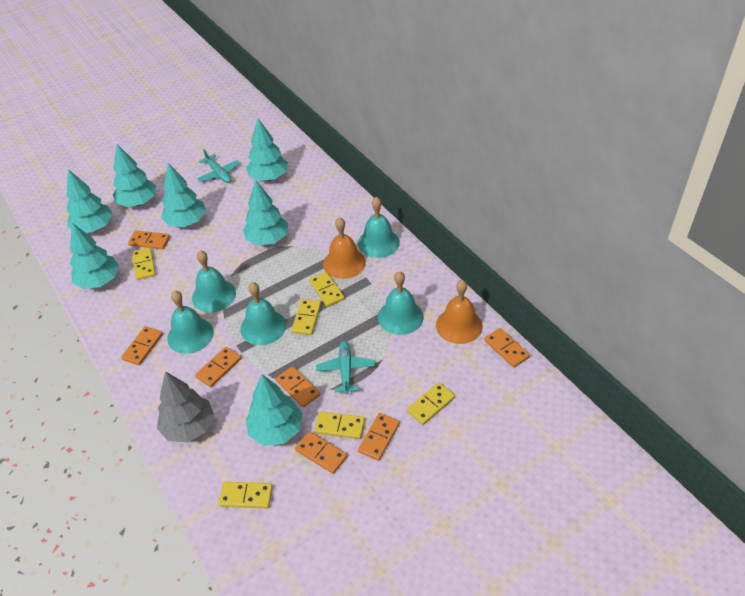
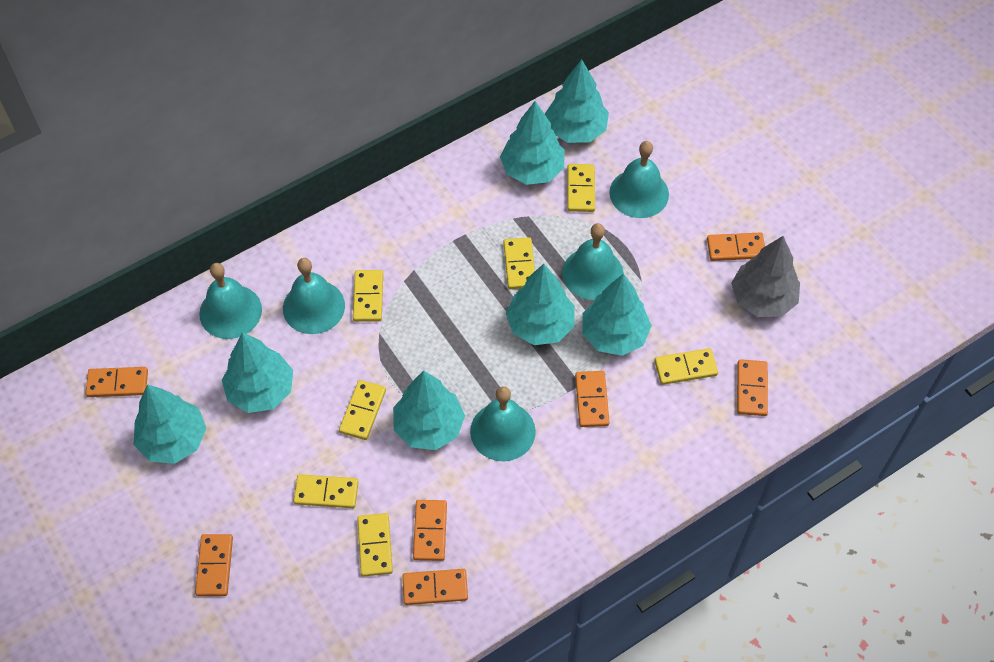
orange bell: [323,217,366,279] [436,280,483,344] = 2 -> none = 0
turquoise plane: [197,149,239,183] [316,341,375,394] = 2 -> none = 0
yellow domino: [132,248,156,280] [219,482,273,508] [292,299,321,335] [309,272,345,307] [314,411,365,439] [407,382,455,425] = 6 -> [293,474,359,508] [339,380,386,440] [353,270,383,322] [357,513,393,577] [504,238,535,289] [567,164,595,212] [654,348,718,385] = 7

